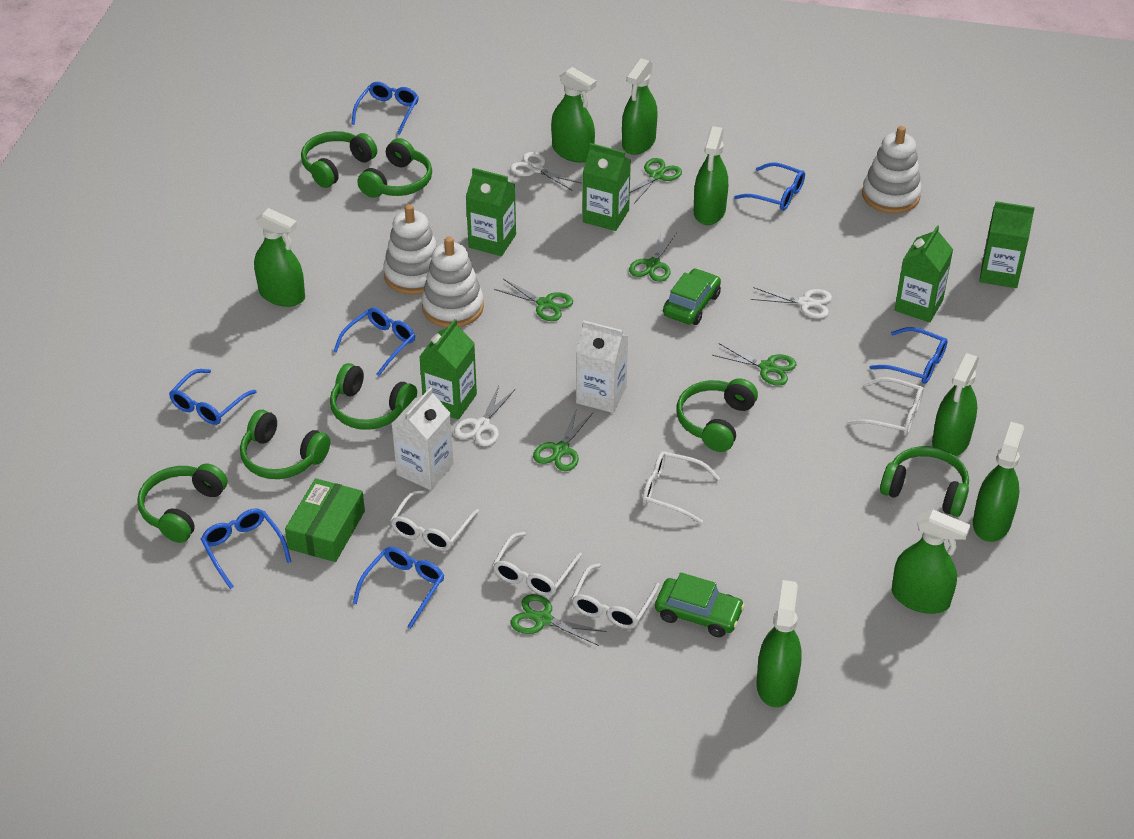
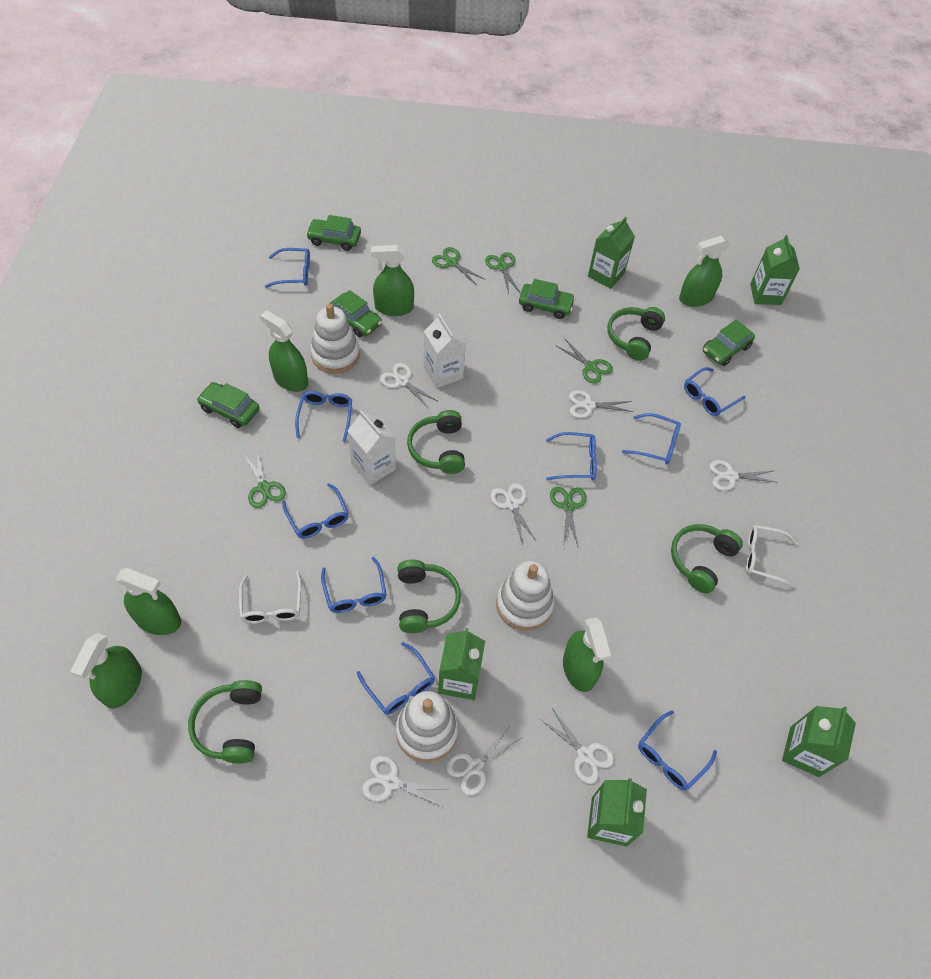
blue glasses: [169,369,257,425] [201,508,291,589] [333,307,415,376] [352,82,419,134] [353,547,444,629] [734,162,805,211] [870,327,948,384] = 7 -> [265,248,310,288] [282,483,349,539] [295,391,352,442] [321,557,386,613] [357,642,435,715] [546,432,597,480] [622,413,681,464] [638,710,717,790] [684,367,746,416] = 9
green box: [285,478,365,562] = 1 -> none = 0
green car: [655,573,745,637] [663,268,721,325] = 2 -> [197,382,260,428] [306,215,361,251] [329,290,382,337] [519,279,575,319] [703,320,755,366] = 5
green headphones: [137,464,228,543] [240,410,330,479] [301,131,377,188] [330,363,417,430] [357,138,432,198] [676,378,758,452] [880,446,969,517] = 7 -> [188,680,262,764] [397,560,461,633] [407,410,465,474] [607,307,665,361] [671,524,743,594] = 5
green scissors: [494,279,573,321] [510,594,607,646] [533,408,593,471] [629,231,677,282] [630,158,682,204] [712,343,796,386] = 6 -> [244,448,286,508] [432,247,484,285] [485,252,521,294] [550,487,586,548] [555,338,613,384] = 5
green spray bottle: [254,208,305,307] [551,67,596,162] [622,58,658,155] [694,126,728,225] [756,580,802,707] [892,510,970,614] [932,353,979,456] [973,422,1024,542] = 8 -> [71,633,142,709] [116,568,181,635] [260,310,308,392] [371,245,414,316] [563,617,611,692] [679,236,730,307] = 6
white glasses: [391,489,480,551] [493,532,582,596] [572,563,660,629] [642,451,720,524] [848,377,924,436] = 5 -> [239,571,301,623] [746,525,798,587] = 2
white scissors: [454,386,515,446] [510,152,582,190] [750,287,832,319] = 3 -> [362,756,448,807] [380,363,439,409] [446,726,521,795] [491,483,537,545] [540,708,614,784] [569,390,633,418] [709,460,778,491] = 7

